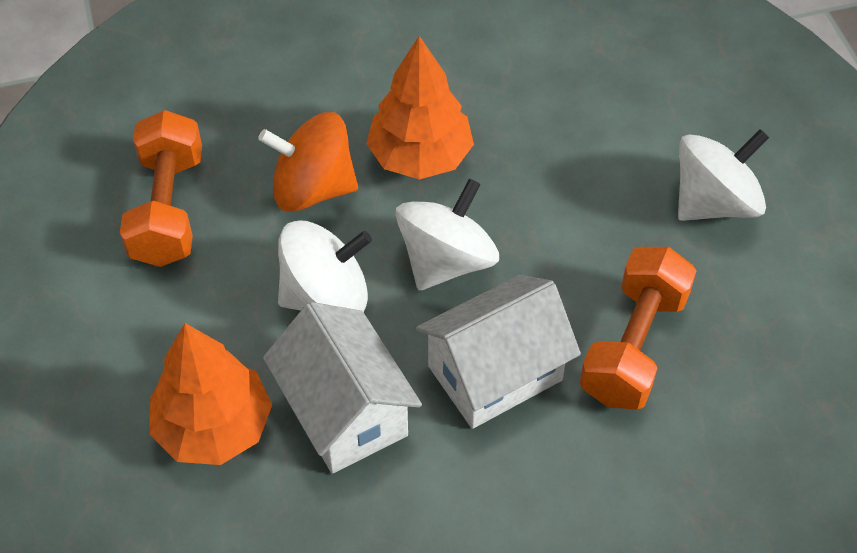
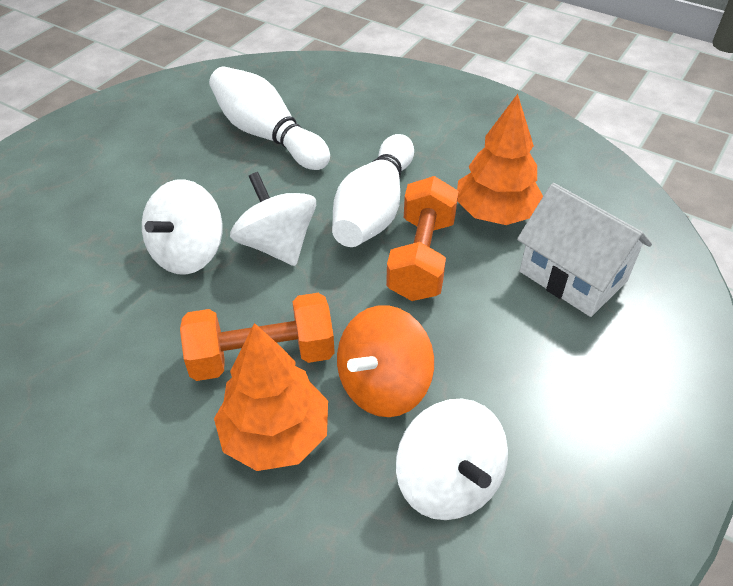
white bowling pin: none = 0 -> [209,66,330,170] [332,134,414,247] = 2
white house: [263,302,422,474] [416,275,581,429] = 2 -> [517,183,652,317] = 1

